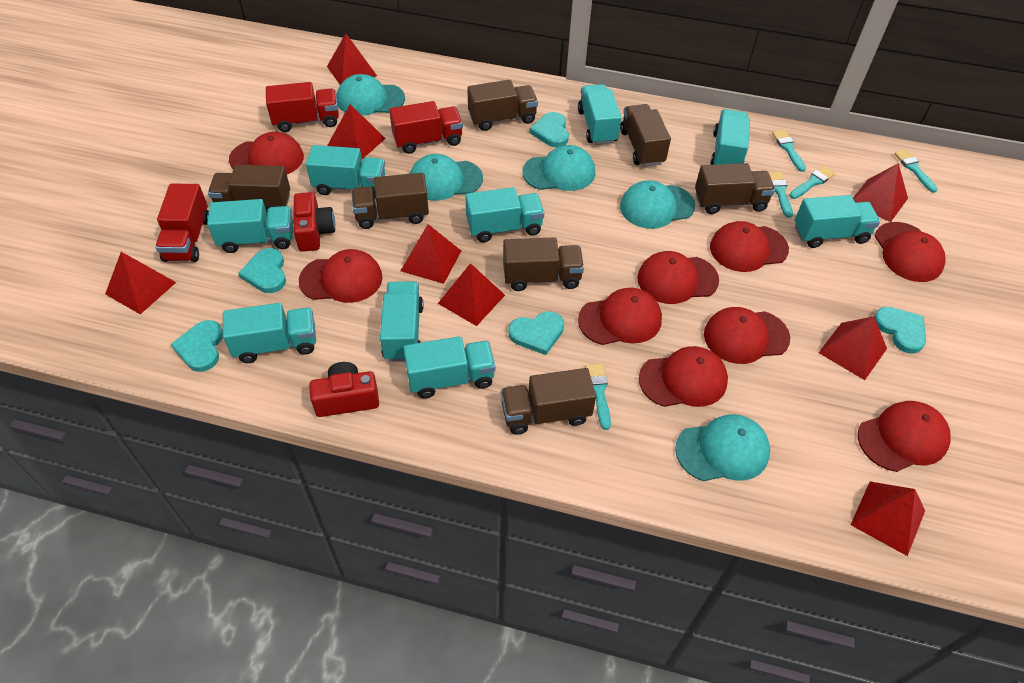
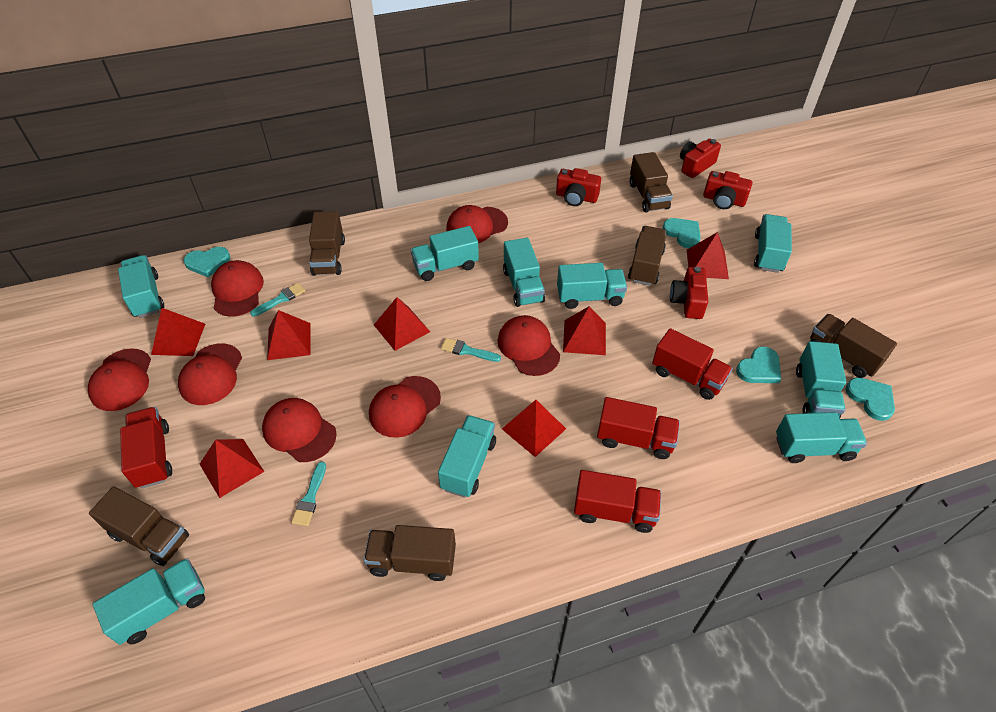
brown truck: [208,165,290,212] [351,173,429,229] [467,80,538,131] [501,368,596,435] [503,237,584,291] [620,104,671,167] [695,163,775,214] = 7 -> [89,486,189,566] [309,211,345,276] [364,525,456,581] [628,226,666,286] [630,152,673,212] [810,314,897,378] = 6
red camera: [293,192,335,252] [309,362,379,417] = 2 -> [556,168,601,206] [670,267,708,319] [680,139,721,178] [703,171,752,209] = 4
red cap: [229,132,304,174] [299,249,383,303] [578,288,662,345] [637,251,719,304] [639,346,728,407] [704,307,790,364] [710,221,789,272] [858,401,951,472] [875,222,945,282] = 9 -> [88,348,151,411] [178,343,242,405] [211,260,264,317] [262,398,337,462] [369,376,441,438] [446,205,508,243] [497,315,560,376] = 7
red pyramid: [105,252,176,314] [327,33,377,85] [327,104,386,159] [401,224,461,284] [438,263,505,326] [819,316,887,380] [851,481,925,556] [853,163,908,222] = 8 -> [151,308,205,356] [200,439,264,498] [267,310,311,360] [374,297,430,351] [502,400,566,457] [563,306,606,355] [687,232,729,279] = 7
red truck: [155,184,209,262] [266,82,339,132] [389,101,463,154] = 3 -> [120,407,172,488] [574,470,661,533] [597,397,680,459] [652,328,733,400] = 4
turquoise brush: [585,364,611,430] [768,172,793,218] [772,130,806,172] [789,166,835,199] [894,150,938,193] = 5 -> [250,283,305,317] [291,461,326,526] [441,338,501,362] = 3
turquoise cap: [337,74,405,116] [410,154,483,200] [522,145,595,191] [620,180,695,229] [675,414,770,481] = 5 -> none = 0
turquoise heart: [171,320,223,372] [238,248,286,293] [508,311,564,355] [529,112,569,147] [874,307,926,354] = 5 -> [183,247,230,277] [662,218,701,248] [736,346,781,383] [846,378,895,421] = 4

